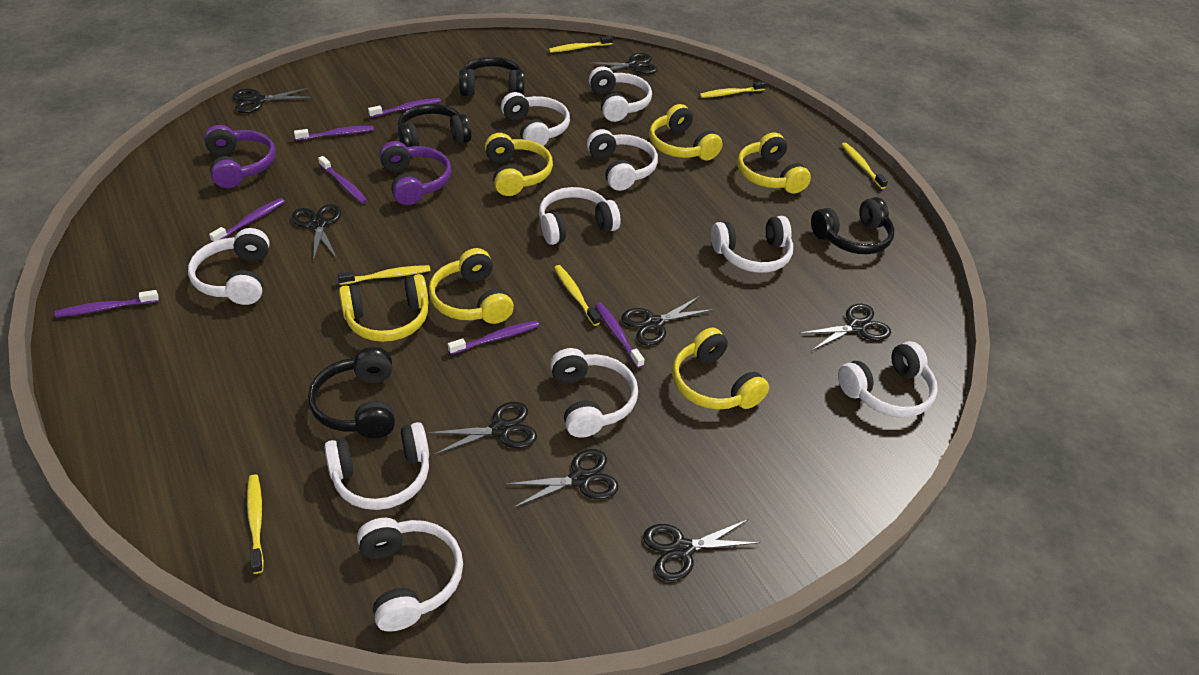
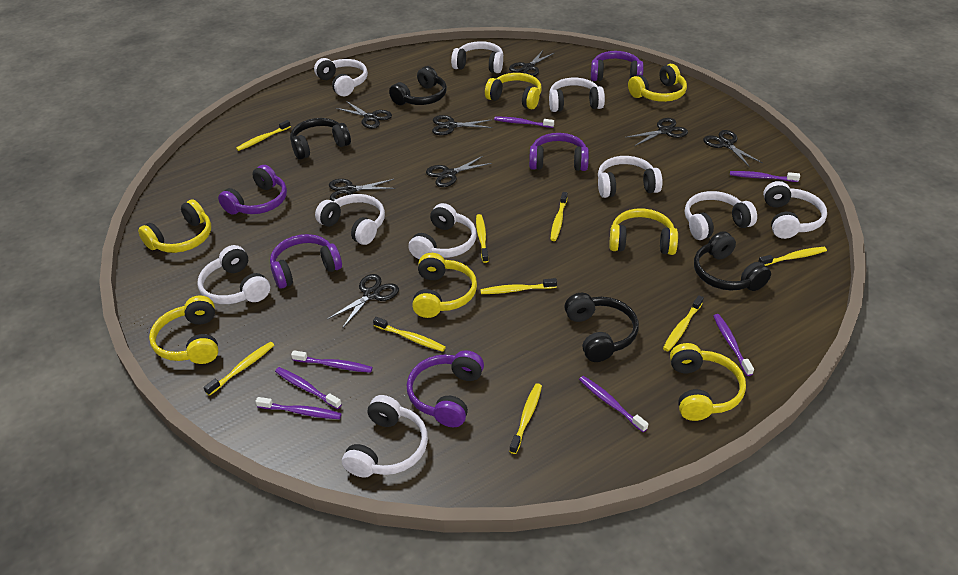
purple headphones: [204,125,276,188] [379,141,451,205] = 2 -> [218,165,287,215] [270,234,342,289] [407,350,484,427] [529,133,589,171] [591,51,644,81] = 5
yellow headphones: [339,274,429,342] [429,248,514,324] [485,133,553,196] [649,104,723,161] [672,328,769,410] [737,132,811,194] = 6 -> [138,199,211,253] [149,295,218,364] [412,253,477,318] [485,73,542,109] [609,209,678,255] [628,64,687,102] [670,343,746,421] = 7
yellow toothbrush: [247,474,264,574] [337,265,430,285] [549,36,613,53] [554,265,600,326] [700,81,766,98] [841,143,888,189] = 6 -> [204,342,274,396] [236,120,291,151] [373,317,446,352] [476,214,489,263] [480,278,557,294] [509,383,542,454] [550,192,567,241] [663,295,704,351] [758,247,827,266] = 9

